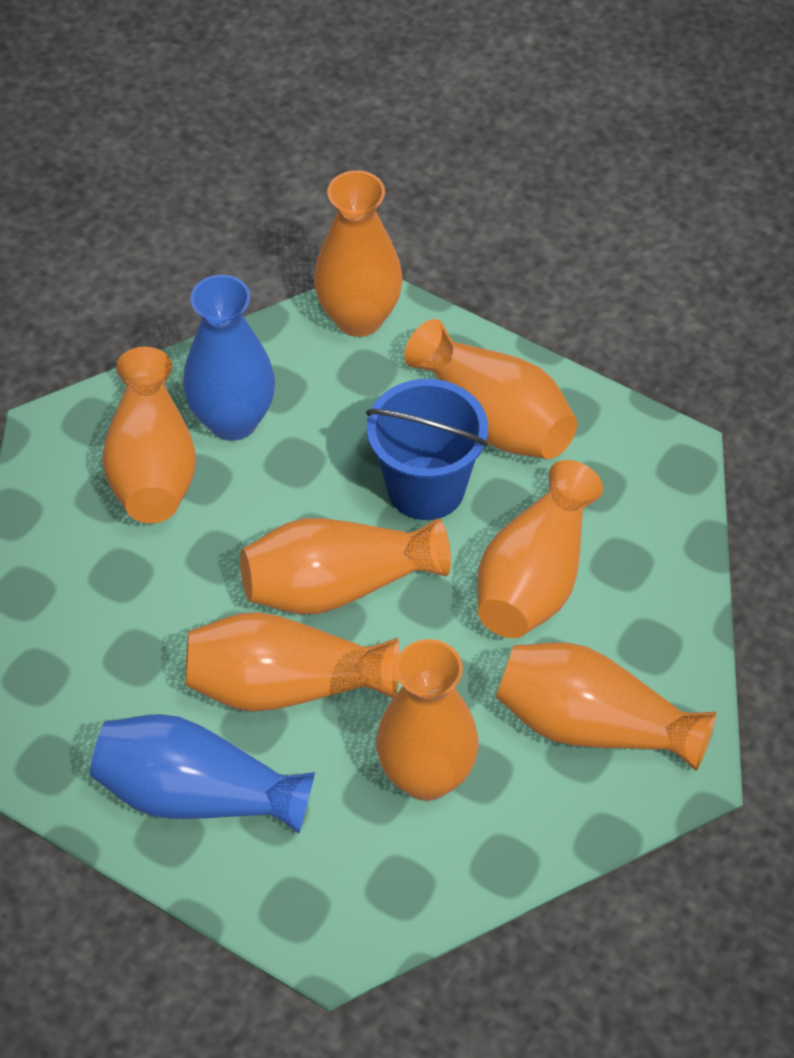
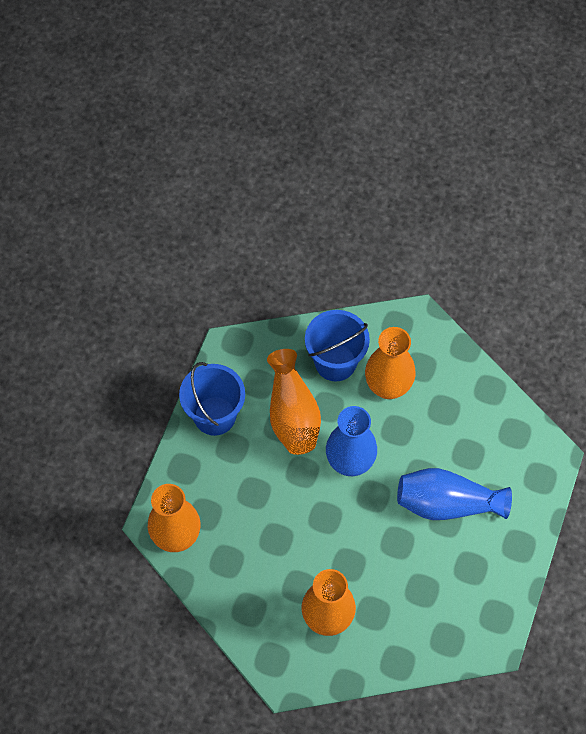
blue bucket: [366,379,488,520] = 1 -> [179,362,245,436] [305,310,370,381] = 2
orange vase: [102,347,196,523] [185,612,400,712] [240,518,451,614] [314,170,403,337] [376,639,479,801] [404,319,577,459] [477,460,603,638] [496,643,716,771] = 8 -> [148,484,201,552] [267,349,321,455] [302,569,356,636] [365,327,416,399] = 4

